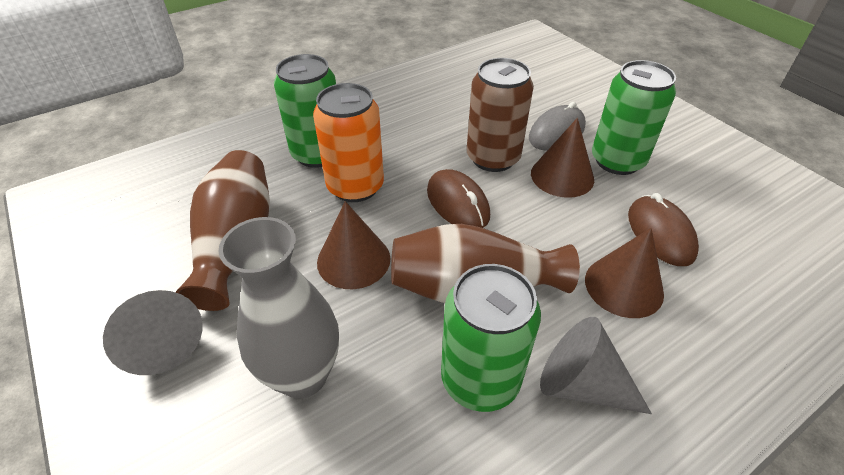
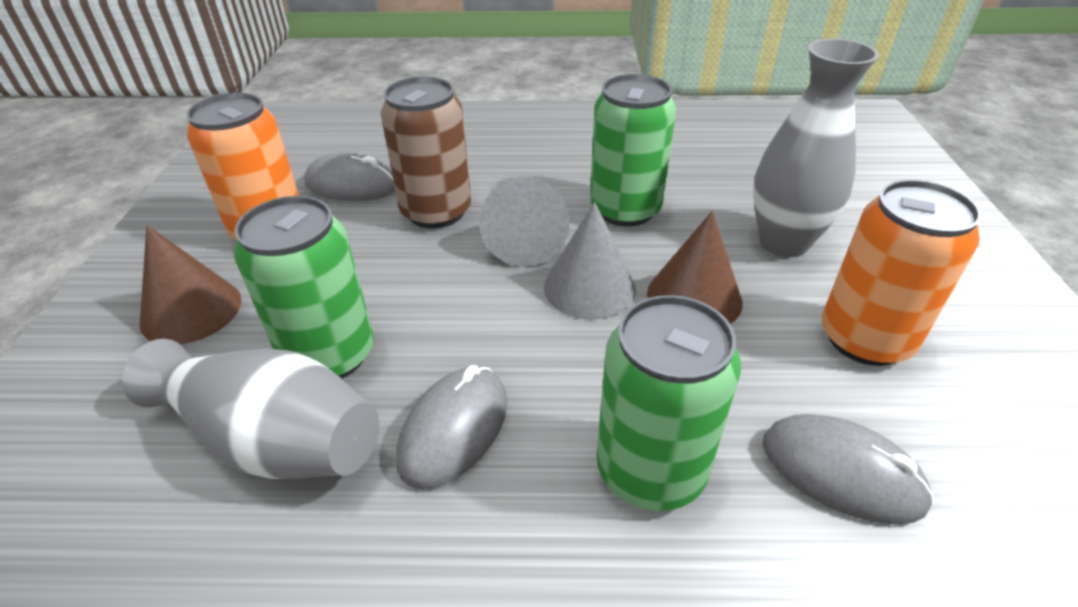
brown cone: [317,201,390,289] [531,118,594,198] [585,228,664,318] = 3 -> [140,225,241,344] [647,211,743,324] = 2
brown mouse: [427,169,490,228] [628,193,699,266] = 2 -> none = 0
brown vase: [176,150,270,311] [391,224,580,303] = 2 -> none = 0
grey mouse: [529,102,586,151] = 1 -> [304,152,395,201] [396,365,507,489] [763,414,934,524] = 3
grey vase: [219,217,339,399] = 1 -> [122,339,379,479] [753,39,879,257] = 2
orange can: [313,83,384,202] = 1 -> [186,93,299,241] [822,180,982,366] = 2

